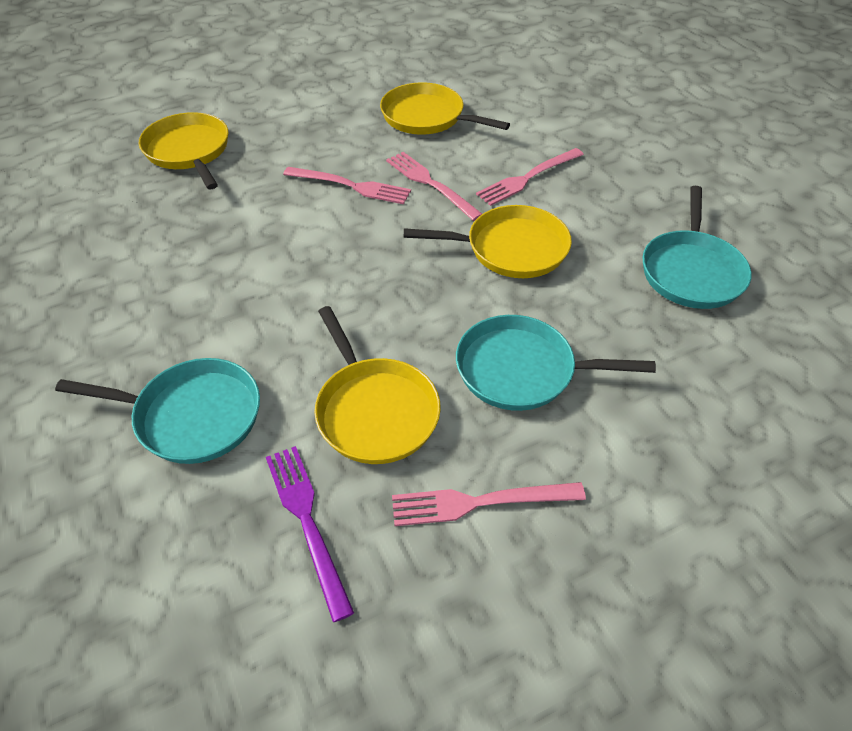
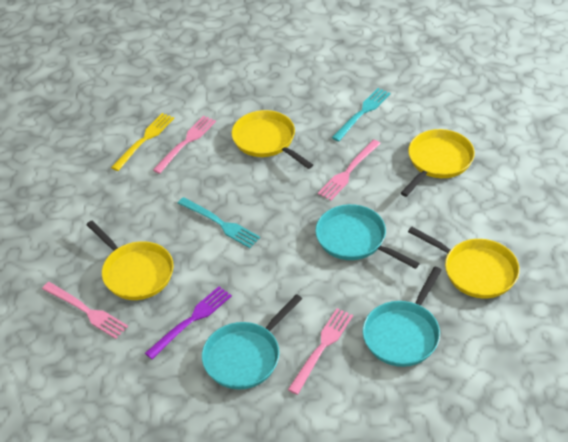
turquoise fork: none = 0 -> [178,197,260,248] [332,88,390,141] = 2
yellow fork: none = 0 -> [111,113,174,171] = 1

